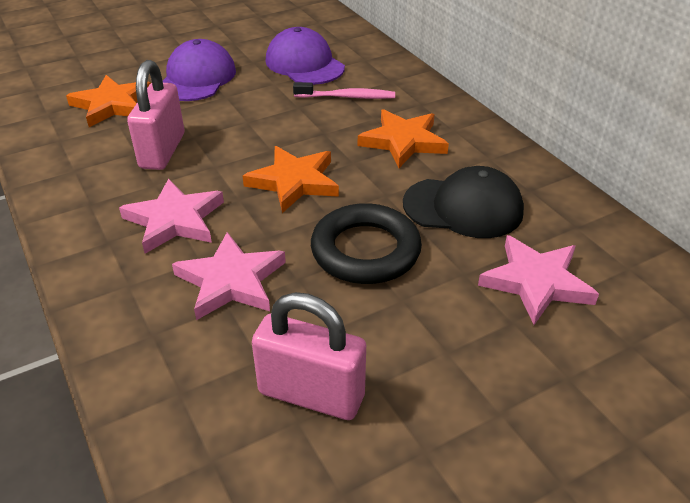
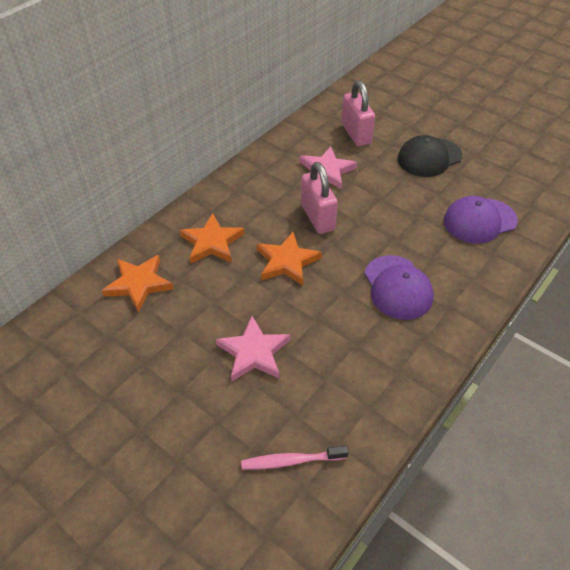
black ring: [311,203,422,284] = 1 -> none = 0
pink star: [119,179,224,254] [172,232,286,320] [478,235,599,325] = 3 -> [216,316,290,382] [300,147,357,190] = 2

